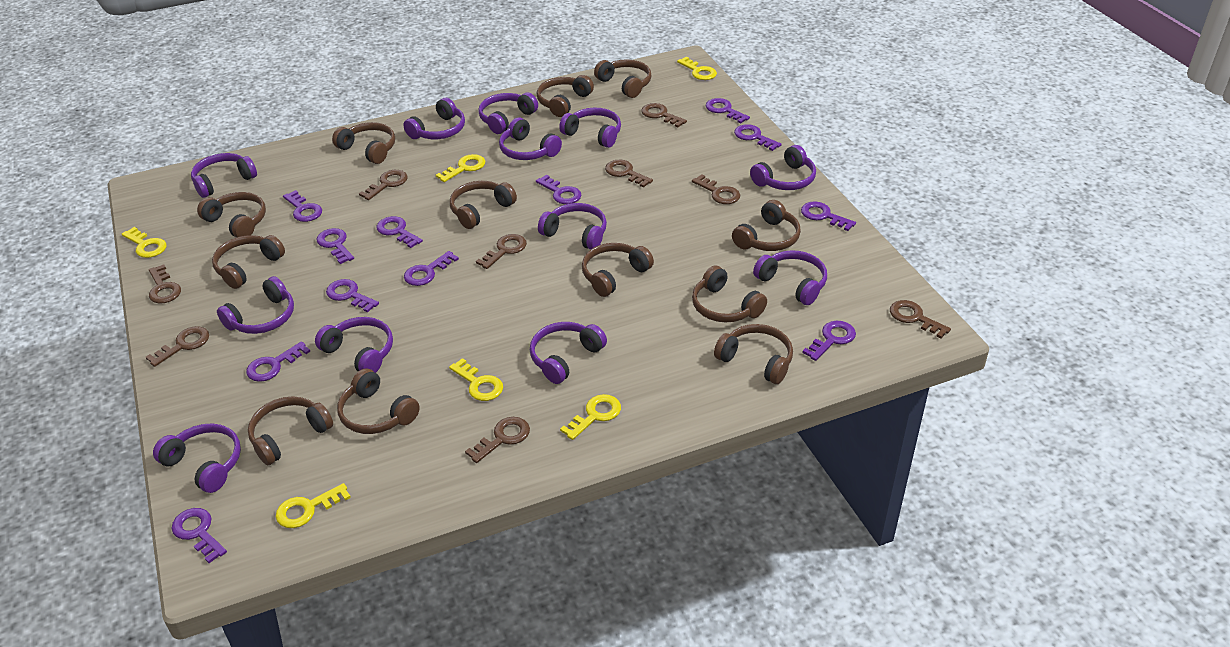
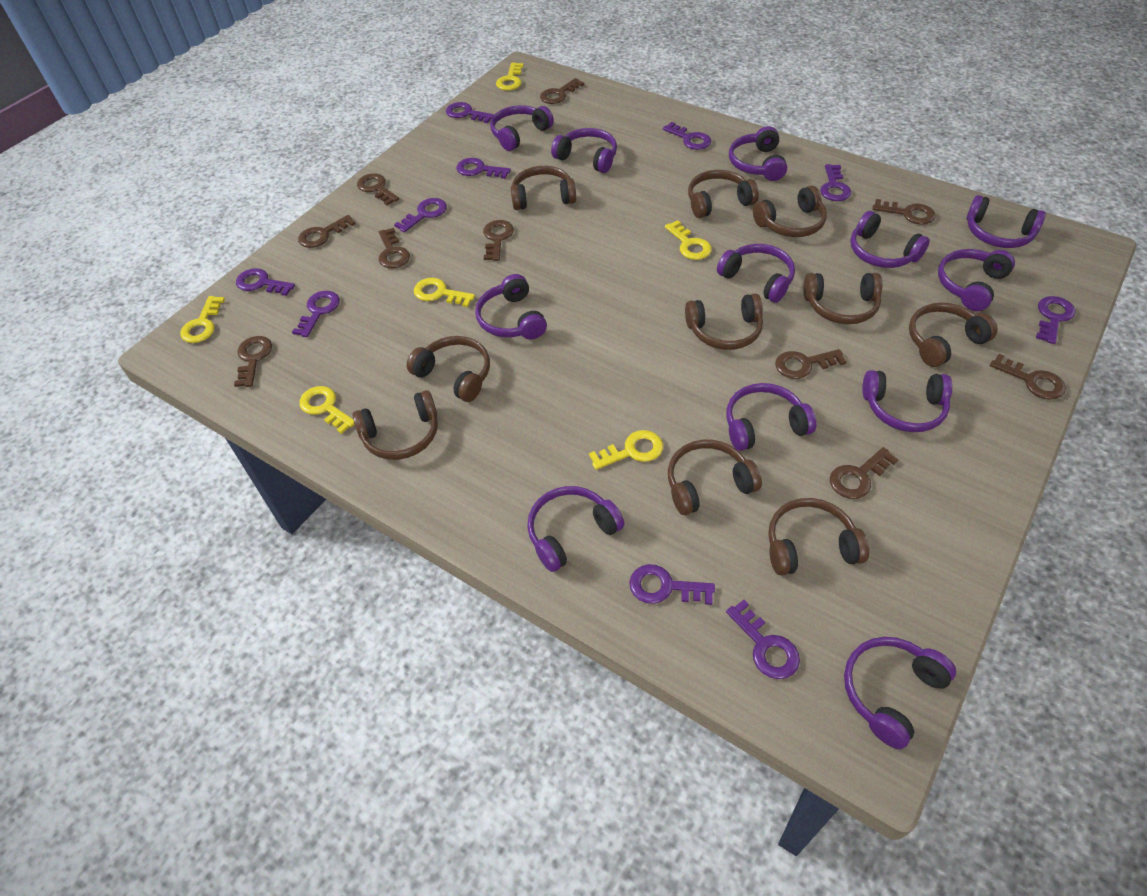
brown headphones: [197,192,266,238] [212,235,285,289] [248,396,333,465] [332,122,395,164] [337,369,420,434] [450,181,517,229] [537,75,594,117] [582,243,654,297] [594,59,652,98] [692,265,767,323] [714,324,793,384] [732,200,801,251] = 12 -> [353,390,438,460] [407,336,490,402] [511,166,576,210] [668,440,762,515] [685,294,763,350] [688,170,759,218] [753,186,827,237] [768,498,869,576] [803,273,882,324] [909,303,998,367] = 10
brown key: [146,326,209,367] [149,265,181,304] [359,170,408,200] [465,417,530,463] [476,234,527,269] [605,160,653,188] [641,103,687,127] [692,174,740,204] [890,300,951,338] = 9 -> [234,336,272,387] [298,215,356,248] [357,173,399,205] [379,228,410,269] [483,220,514,261] [540,78,584,104] [775,349,846,379] [830,447,898,499] [873,199,936,225] [990,354,1066,400] = 10
purple key: [172,508,227,563] [246,341,310,382] [283,190,322,222] [316,228,354,264] [326,279,379,312] [377,216,423,248] [404,251,459,286] [536,175,581,204] [706,98,750,124] [734,124,781,151] [801,201,856,231] [802,321,856,361] = 12 -> [236,268,295,296] [292,291,340,337] [394,198,447,232] [446,102,494,123] [456,158,511,179] [629,564,715,605] [663,122,711,150] [726,600,800,679] [820,164,851,201] [1036,296,1075,344] = 10

